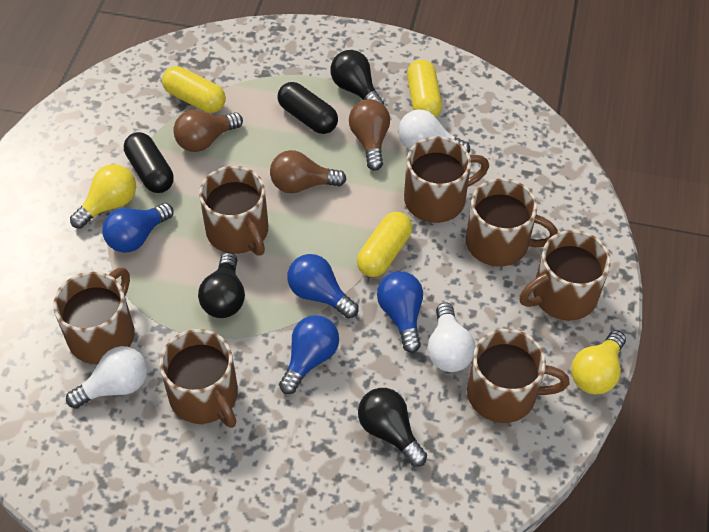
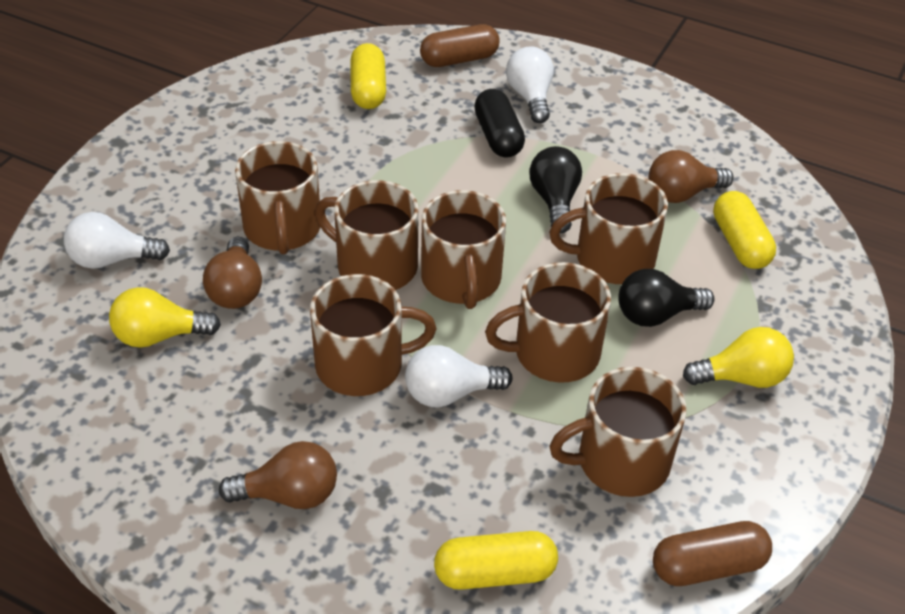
black capsule: [124,132,174,193] [278,82,338,134] = 2 -> [474,89,525,157] = 1
black light bulb: [198,252,245,318] [330,50,384,105] [358,388,427,467] = 3 -> [529,146,582,233] [618,269,715,327] = 2
blue light bulb: [102,203,173,253] [279,315,339,394] [287,254,358,318] [377,271,423,353] = 4 -> none = 0
brown capsule: none = 0 -> [420,24,500,67] [653,521,772,586] = 2

